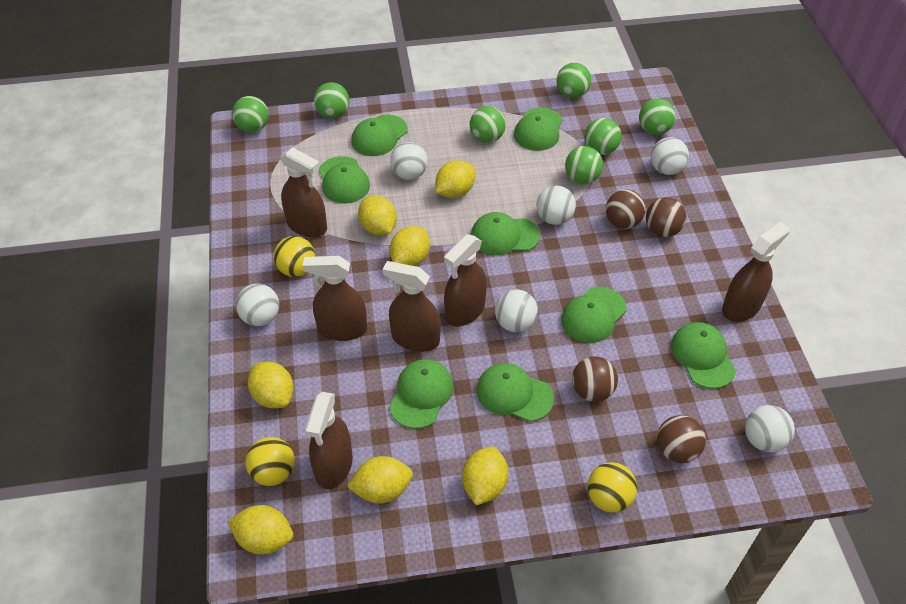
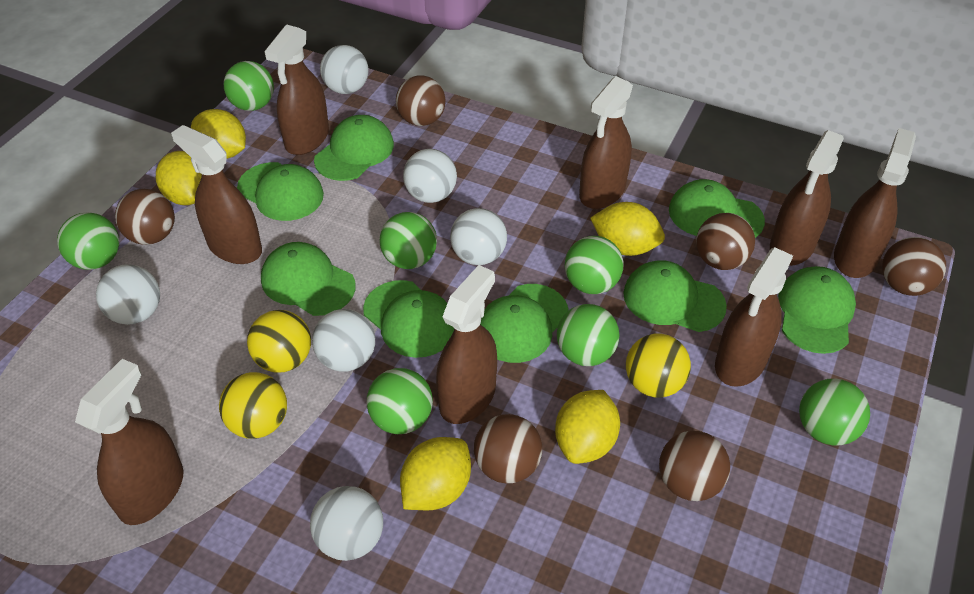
brown ball: [572,356,618,402] [606,190,646,229] [646,197,686,237] [657,415,706,463] = 4 -> [115,189,175,245] [396,76,446,126] [474,414,542,483] [659,431,730,501] [696,213,755,270] [882,237,946,296] = 6
brown spray bottle: [280,147,327,237] [303,256,367,341] [305,392,353,489] [383,261,441,352] [444,234,487,327] [722,222,790,322] = 6 -> [75,359,184,525] [171,125,262,264] [264,24,329,155] [436,265,497,424] [579,76,633,209] [715,247,793,387] [770,130,844,266] [834,128,916,278] = 8
yellow lemon: [228,505,293,555] [248,362,294,408] [347,456,413,503] [358,195,397,236] [390,226,430,266] [435,160,475,198] [462,447,508,506] = 7 -> [156,151,202,205] [191,109,246,159] [400,437,471,510] [555,390,620,464] [590,202,665,256] = 5

